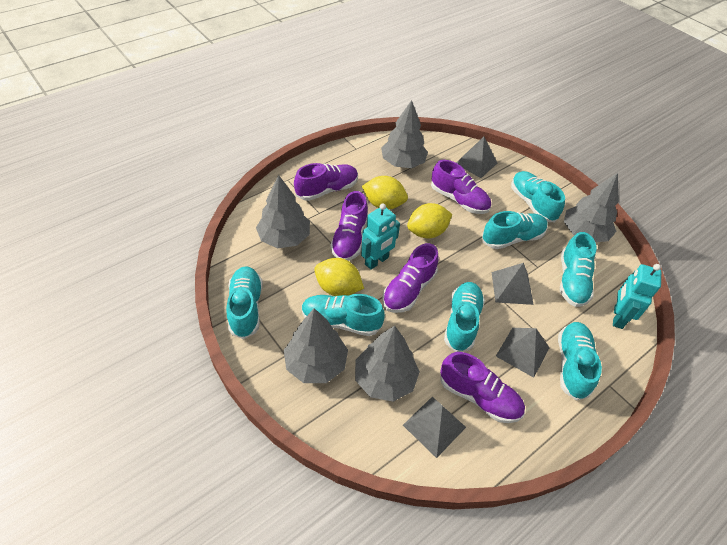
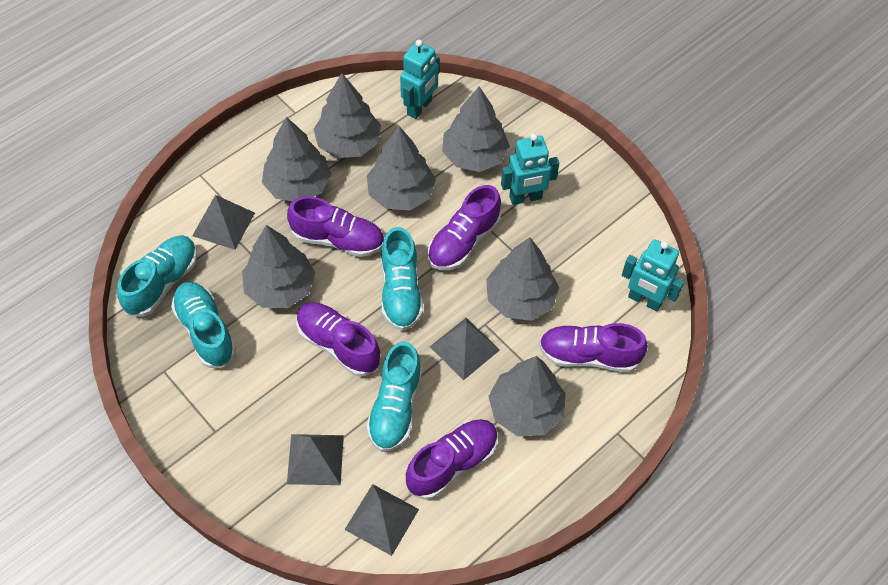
grey tree: [256,175,310,248] [284,308,348,383] [355,326,420,402] [381,100,428,168] [564,173,619,242] = 5 -> [242,225,315,308] [262,117,331,201] [314,73,381,158] [367,126,436,210] [442,86,510,172] [486,237,559,321] [488,356,566,436] = 7
turquoise robot: [361,203,400,270] [613,264,661,329] = 2 -> [400,40,439,119] [501,133,559,205] [622,239,684,311] = 3
turquoise shoe: [226,266,263,339] [302,294,385,336] [444,282,485,352] [482,211,548,249] [511,171,565,222] [558,322,602,401] [560,232,597,307] = 7 -> [117,235,197,317] [171,282,236,368] [367,342,422,452] [381,227,423,331] = 4
yellow lemon: [314,258,364,296] [362,176,408,210] [407,203,452,239] = 3 -> none = 0

